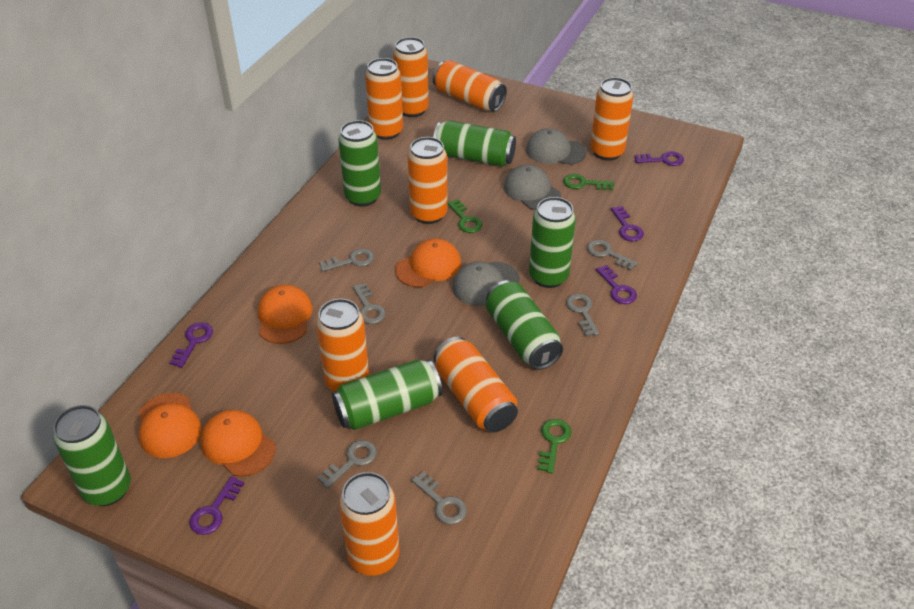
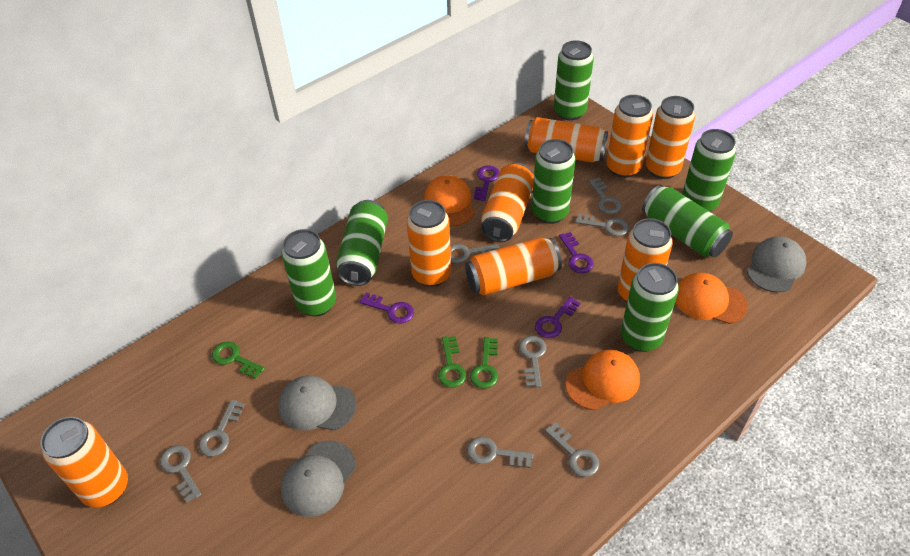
green can: [53,405,131,506] [332,360,442,430] [338,120,381,207] [433,120,516,167] [486,280,563,370] [529,197,576,288] = 6 -> [282,229,336,316] [336,200,388,286] [532,139,575,224] [554,40,594,121] [621,263,679,352] [642,185,733,258] [682,129,736,212] = 7
grey key: [317,440,377,489] [319,249,374,272] [353,283,386,324] [411,471,467,525] [566,293,599,336] [587,240,638,271] = 6 -> [160,445,202,503] [199,400,245,457] [450,244,499,263] [467,436,534,468] [519,336,547,387] [545,422,599,477] [575,213,629,236] [589,178,622,214] = 8
orange cap: [138,393,202,458] [201,410,276,477] [258,285,312,344] [395,239,461,287] = 4 -> [424,175,475,226] [565,350,640,410] [675,273,748,324] = 3
purple key: [169,322,213,368] [189,476,245,535] [596,265,637,304] [611,206,644,241] [635,151,684,166] = 5 -> [359,293,414,324] [474,166,499,201] [535,296,581,338] [559,232,594,273] = 4

